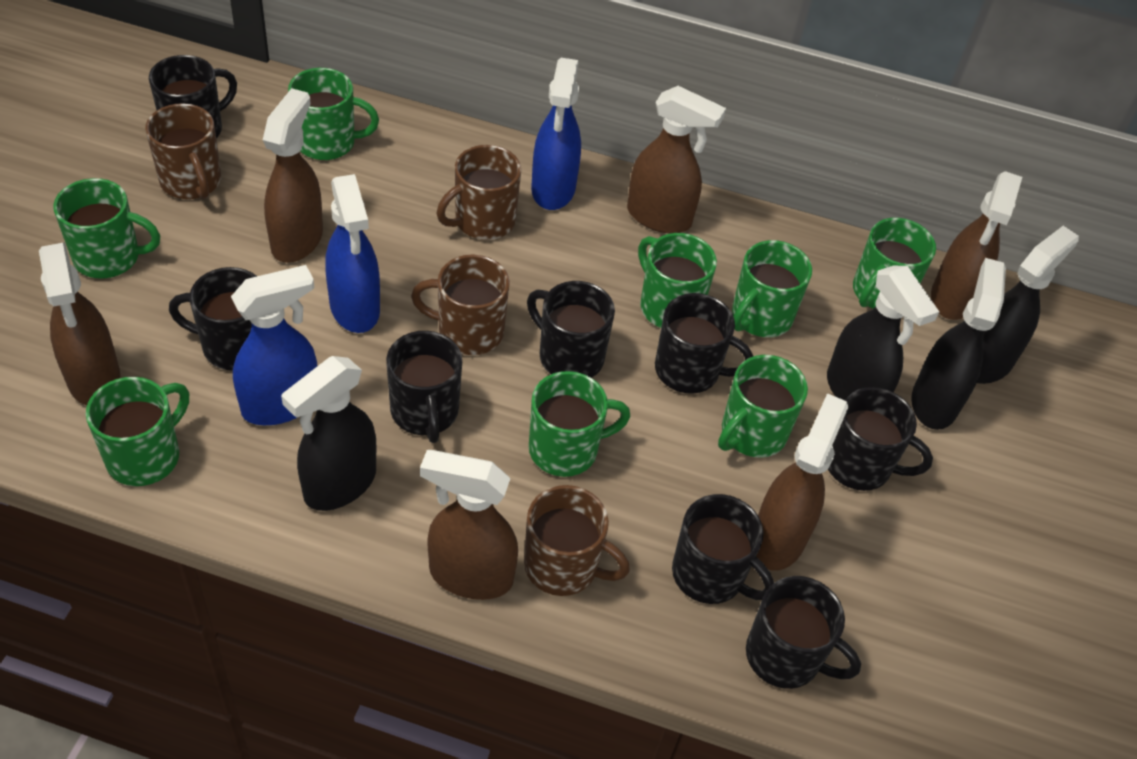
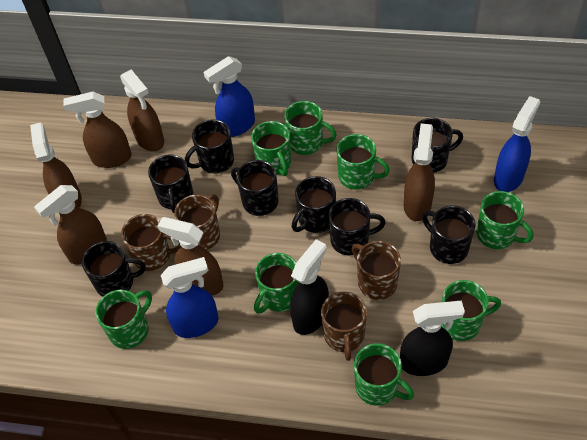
black spray bottle: [281,356,376,511] [827,266,939,400] [911,258,1006,430] [977,226,1079,384] = 4 -> [290,239,329,335] [400,300,465,376] = 2

